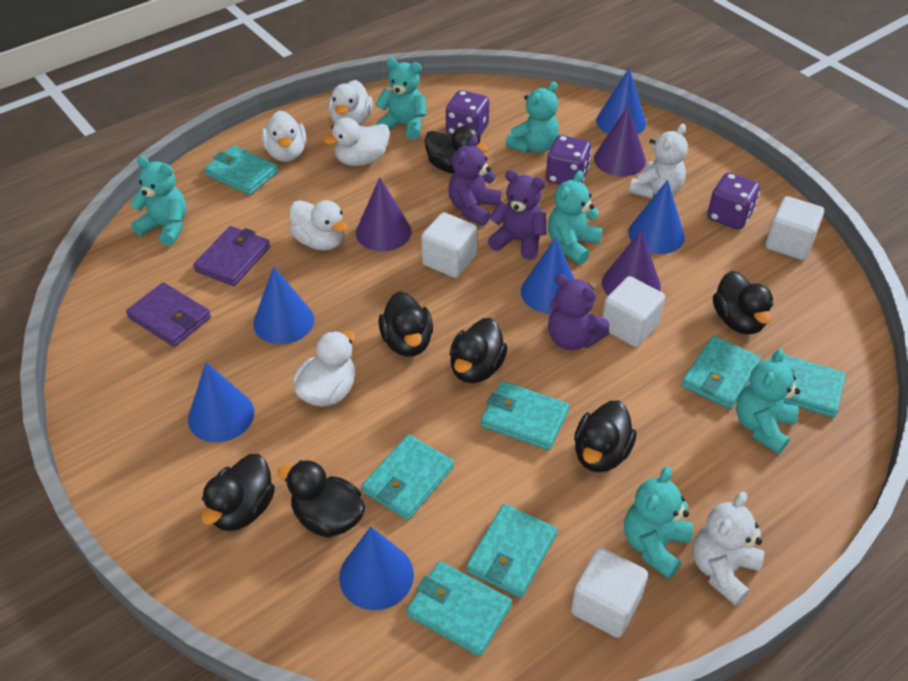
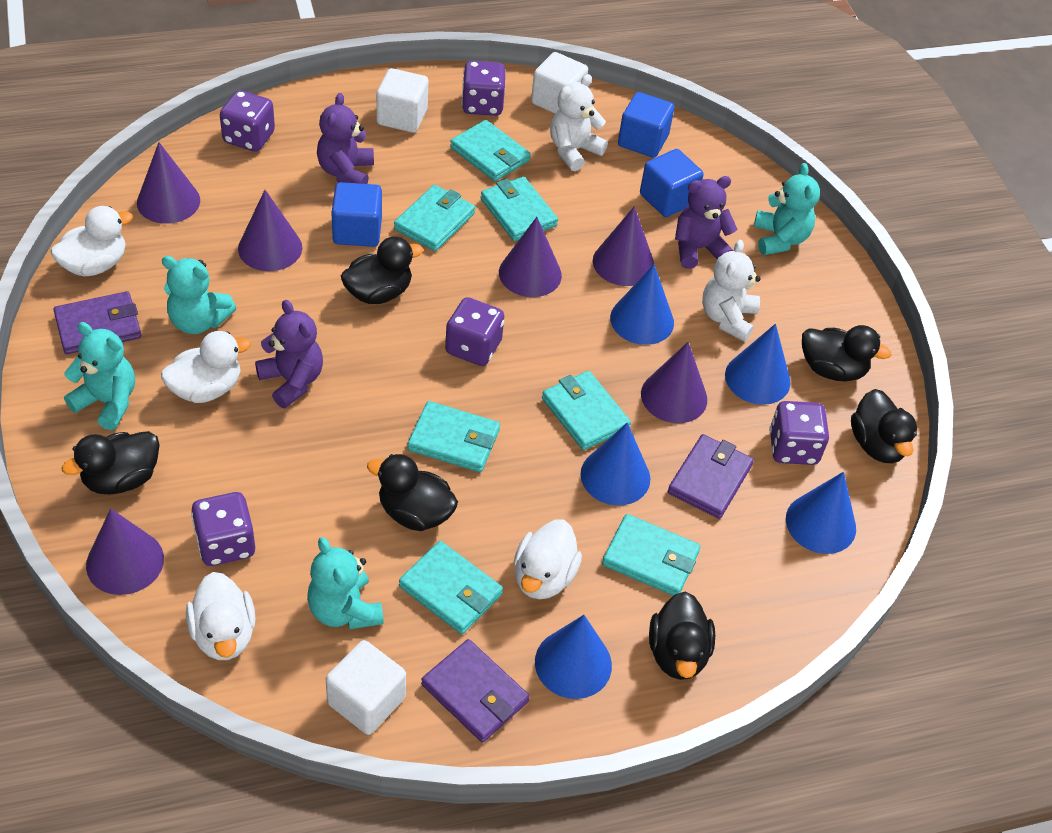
black duck: [201,454,275,531] [277,460,365,538] [378,291,433,356] [425,125,488,174] [450,318,508,383] [574,401,637,472] [713,271,773,334] = 7 -> [62,431,160,494] [341,237,423,304] [367,454,458,531] [649,591,715,680] [802,325,891,381] [851,389,917,463] = 6
blue cone: [188,362,254,443] [253,267,314,344] [339,527,414,610] [521,238,574,314] [596,68,646,134] [628,180,685,254] = 6 -> [535,615,612,699] [581,423,650,505] [610,264,674,345] [725,324,790,405] [786,472,856,554] = 5
blue cube: none = 0 -> [332,182,382,247] [618,92,674,158] [640,149,704,217] = 3
purple cone: [356,177,411,251] [594,105,646,177] [602,230,661,296] = 3 -> [86,508,164,595] [137,142,200,224] [238,190,302,271] [499,217,562,297] [593,206,654,286] [641,342,707,423] = 6
purple dice: [446,90,489,134] [546,135,592,185] [707,173,760,230] = 3 -> [191,492,255,566] [220,90,275,152] [445,297,504,366] [462,61,505,116] [769,401,829,465] = 5
purple wallet: [126,282,211,347] [193,226,270,286] = 2 -> [53,291,141,354] [421,639,530,743] [668,434,754,519] = 3
turquoise teddy bear: [130,156,187,246] [375,58,427,139] [506,81,559,153] [548,171,603,264] [624,467,693,579] [736,349,800,454] = 6 -> [64,322,135,430] [162,256,236,334] [307,537,384,630] [754,163,820,255] = 4
white cube: [421,212,477,278] [571,547,648,638] [602,276,665,347] [765,196,824,260] = 4 -> [326,640,406,735] [376,68,428,133] [531,52,588,114] = 3
white duck: [261,110,306,162] [289,200,348,250] [293,331,356,407] [324,118,390,166] [329,80,373,126] = 5 -> [51,206,133,277] [161,331,251,403] [186,572,256,660] [514,520,582,599] = 4

